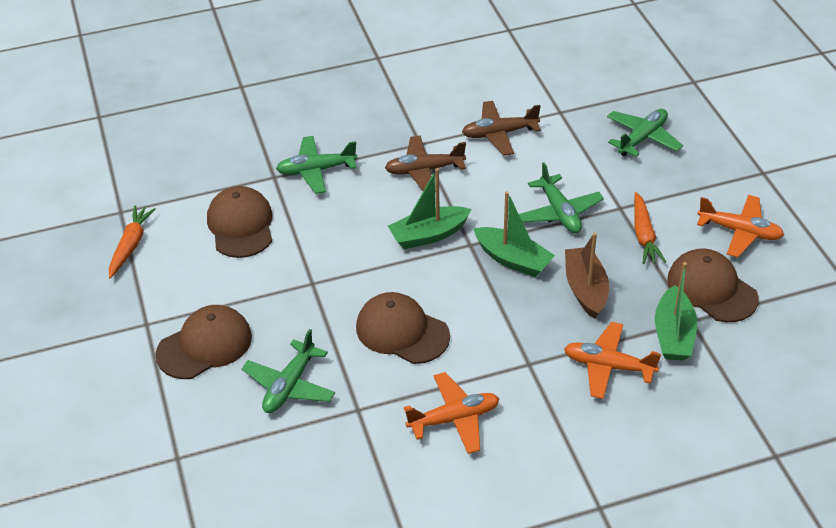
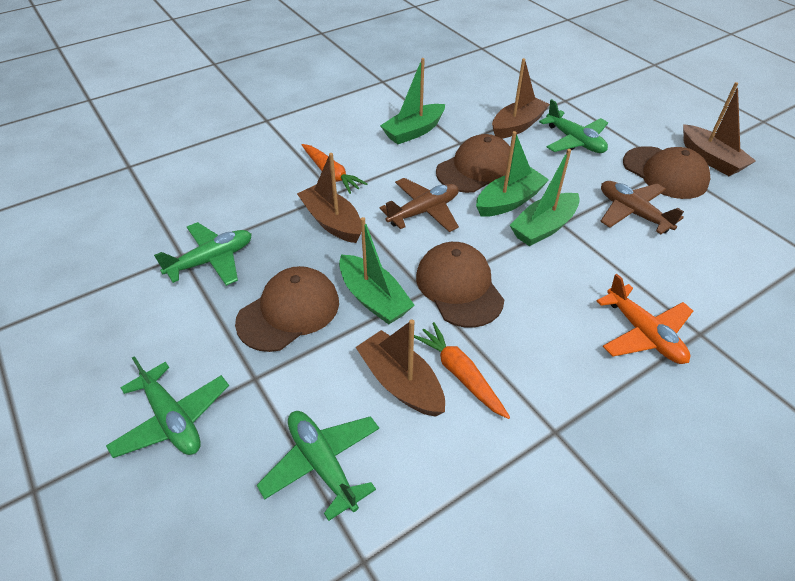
brown boat: [565,233,609,319] = 1 -> [297,153,361,243] [355,319,445,417] [492,58,550,139] [683,82,756,176] = 4
green boat: [388,168,472,249] [473,191,555,277] [655,262,697,361] = 3 -> [339,217,415,325] [380,58,445,144] [476,131,549,217] [509,149,580,246] = 4
orange plane: [404,372,499,454] [564,322,661,399] [697,195,784,257] = 3 -> [597,274,693,364] = 1

